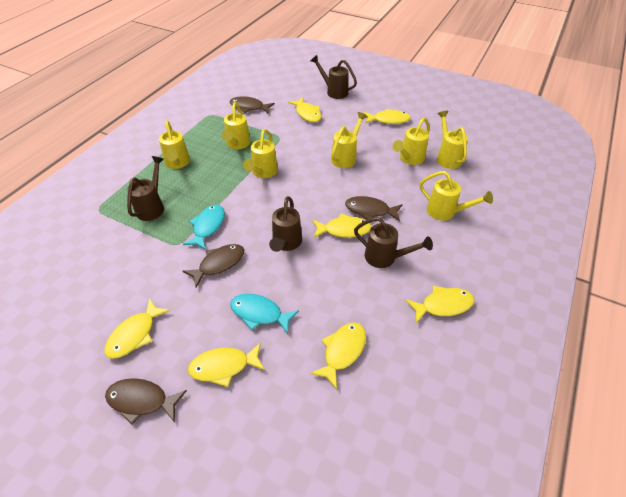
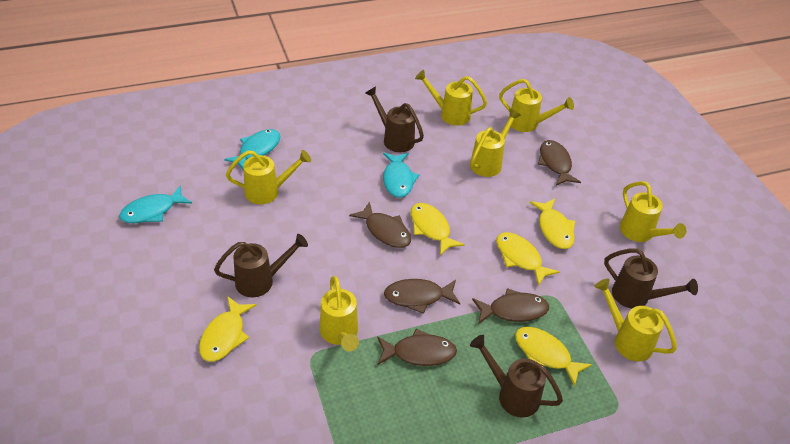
brown fish: [105,378,187,425] [183,244,244,288] [230,96,275,113] [345,196,403,221] = 4 -> [349,202,411,248] [377,329,457,366] [384,279,460,314] [472,288,549,324] [538,140,581,185] = 5
turquoise fish: [183,205,225,250] [230,293,299,334] = 2 -> [119,185,192,223] [224,129,281,171] [383,153,419,198] = 3
yellow fish: [104,298,170,359] [188,343,265,387] [288,97,321,122] [310,322,366,389] [313,214,372,238] [364,109,411,124] [405,286,475,323] = 7 -> [199,296,256,362] [411,203,465,255] [496,232,559,286] [515,327,592,386] [530,198,575,249] = 5

